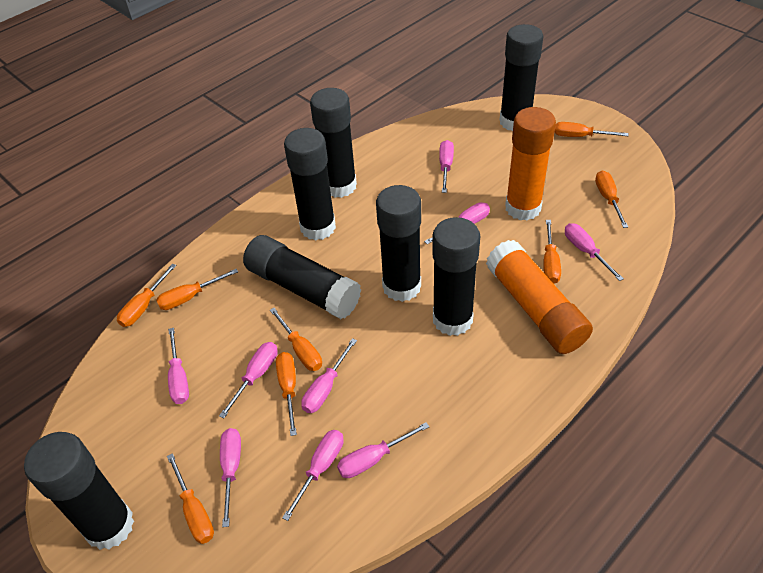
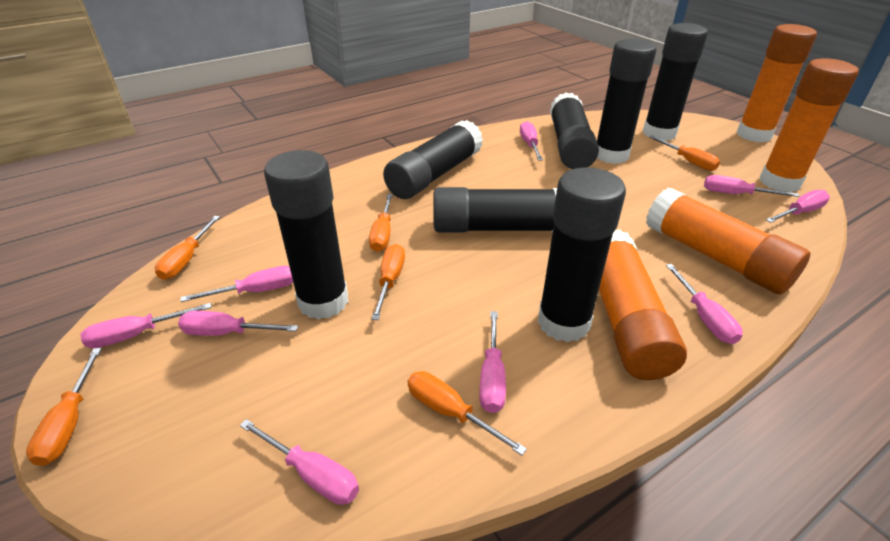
orange glue stick: [486,240,593,354] [505,107,556,221] = 2 -> [599,229,687,380] [646,187,810,294] [737,24,817,142] [760,58,859,192] = 4
orange screwdriver: [117,264,177,327] [156,269,238,310] [167,453,214,544] [270,308,322,371] [276,352,297,436] [543,220,561,284] [554,122,628,137] [595,171,628,228] = 8 -> [26,348,102,466] [155,216,220,280] [369,194,393,252] [371,244,405,320] [408,371,527,455] [649,136,720,171] = 6

